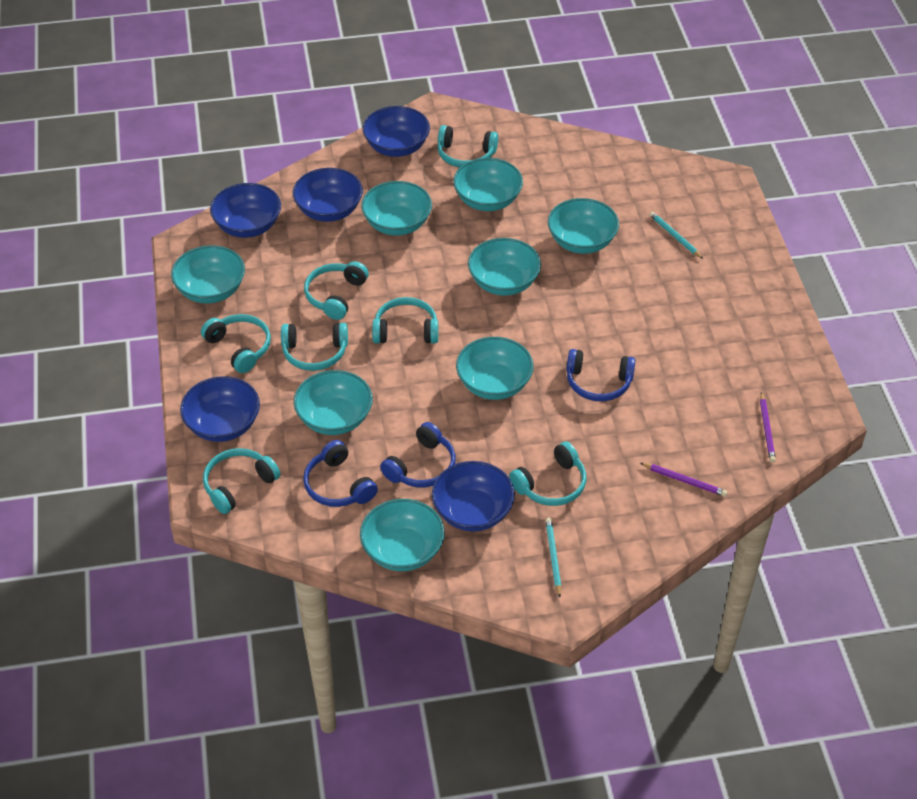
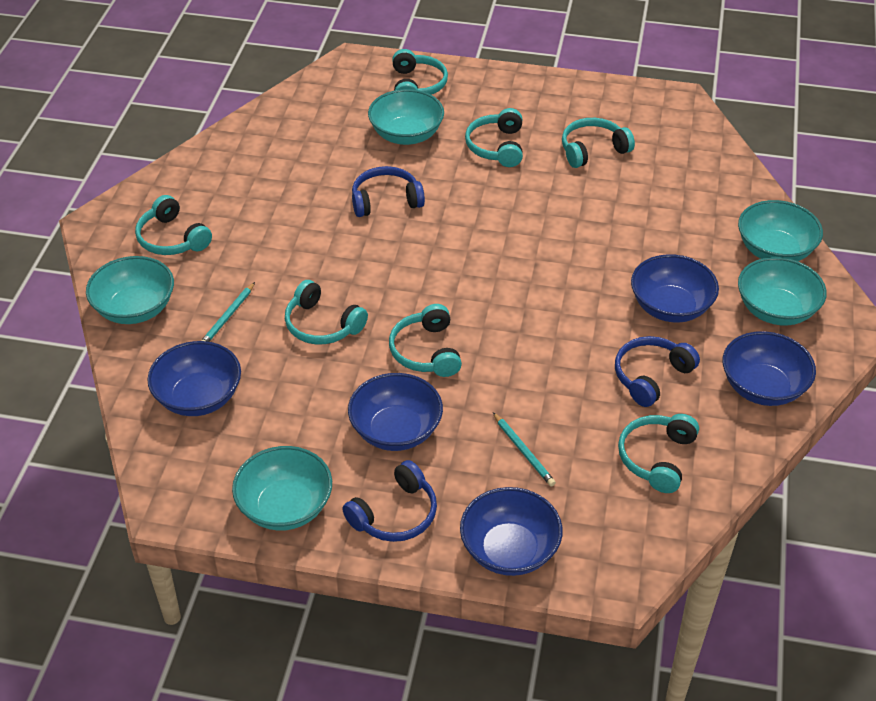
purple pencil: [640,463,727,497] [760,392,776,463] = 2 -> none = 0
turquoise bowl: [171,245,245,304] [294,370,373,435] [360,499,445,571] [361,181,432,236] [453,158,523,211] [456,337,533,400] [468,238,541,296] [548,198,619,254] = 8 -> [86,256,174,324] [232,446,332,531] [368,89,444,145] [738,200,823,261] [738,257,827,325] = 5

